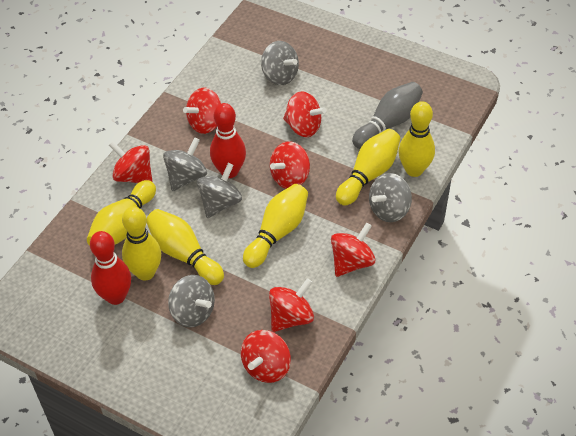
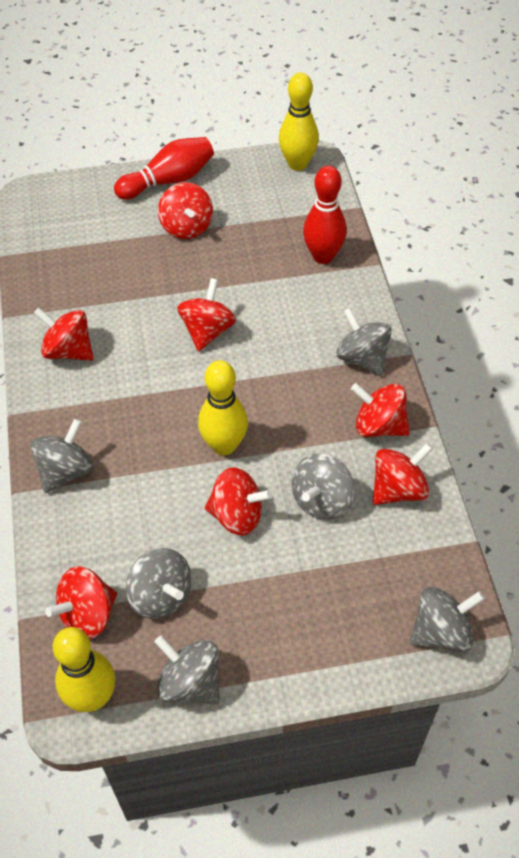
grey bowling pin: [352,82,423,149] = 1 -> none = 0
grey spinning top: [163,137,207,191] [168,275,215,328] [197,163,242,218] [261,41,299,85] [369,173,412,222] = 5 -> [30,419,93,493] [126,548,191,619] [154,635,220,705] [292,454,354,520] [336,308,392,376] [410,587,485,652] = 6
yellow bowling pin: [87,180,156,246] [122,206,161,281] [146,209,224,285] [243,184,308,268] [336,129,400,206] [399,101,435,177] = 6 -> [53,627,115,712] [198,360,248,455] [279,72,319,171] = 3

